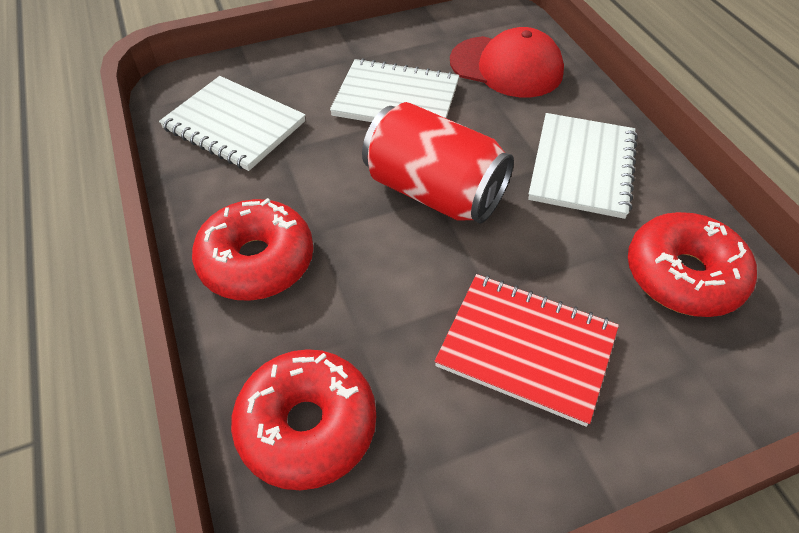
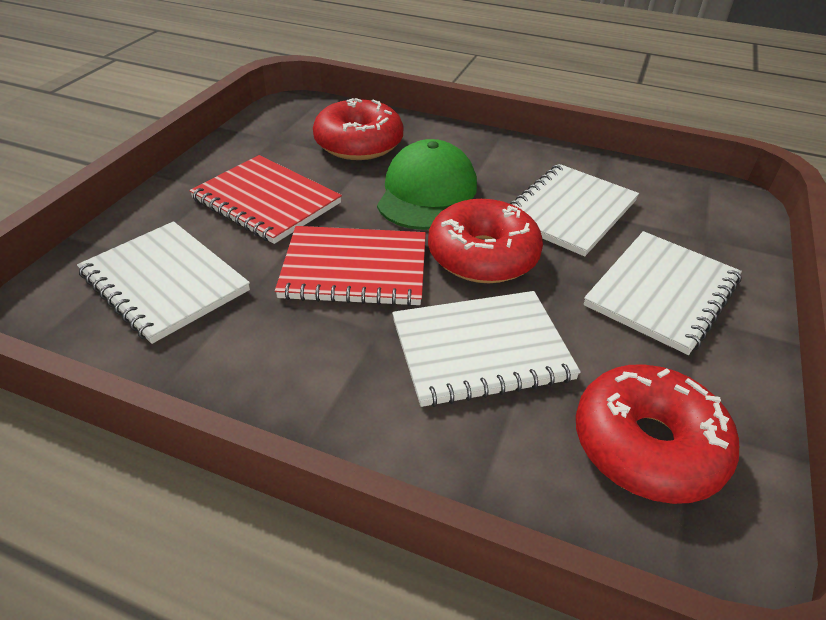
green cap: none = 0 -> [377,139,477,230] = 1
red can: [362,102,514,224] = 1 -> none = 0
red cap: [450,27,564,97] = 1 -> none = 0
red notebook: [435,274,619,427] = 1 -> [189,155,342,244] [275,226,426,306] = 2
white notebook: [159,76,306,171] [330,58,459,122] [528,113,638,219] = 3 -> [77,221,250,344] [392,291,581,407] [510,164,639,256] [584,231,742,355] = 4

